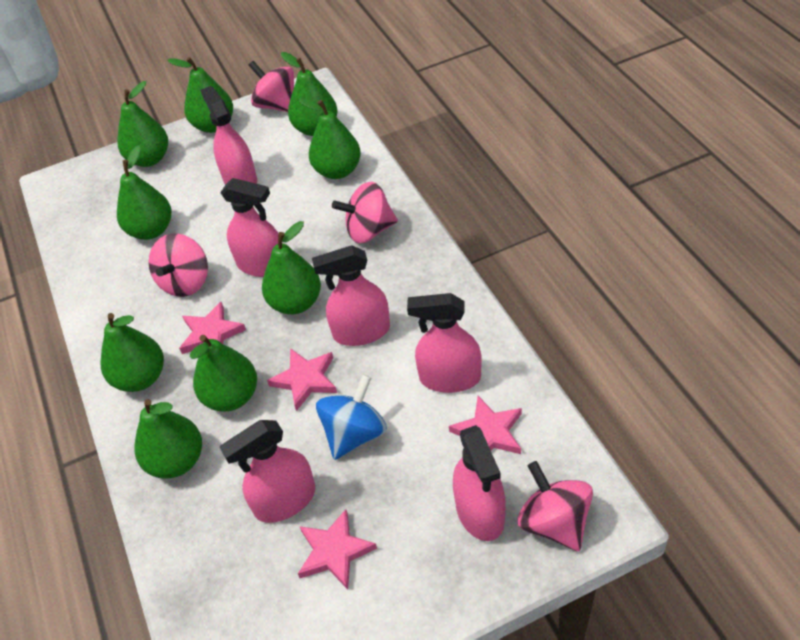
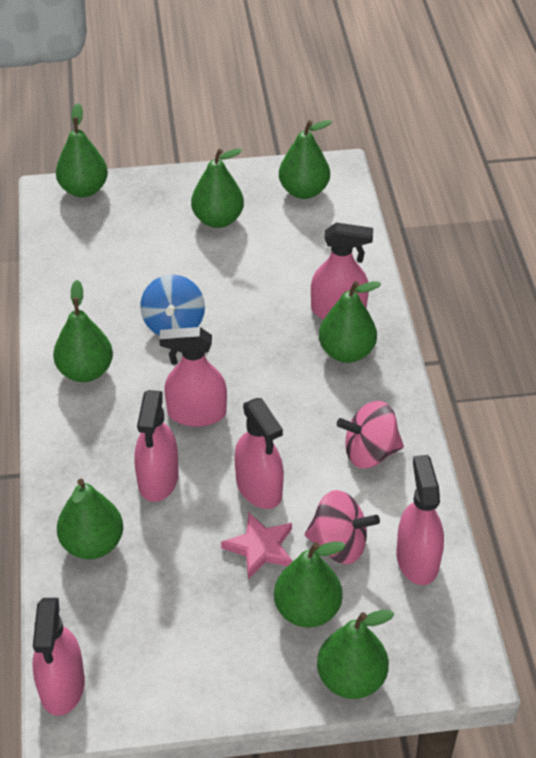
green pear: [101,313,164,392] [117,81,168,167] [117,145,172,240] [134,399,202,479] [167,57,233,133] [190,335,257,412] [262,221,321,314] [281,52,338,136] [298,98,361,179] = 9 -> [53,280,113,382] [56,103,108,197] [57,479,123,559] [191,149,244,228] [274,541,346,628] [279,120,332,199] [317,610,394,699] [319,281,381,363] = 8
pink spinning top: [148,233,208,297] [249,61,294,112] [332,182,398,243] [518,461,593,552] = 4 -> [305,490,380,564] [337,401,404,468] = 2
pink star: [179,302,246,354] [267,348,337,411] [298,509,377,590] [449,396,522,454] = 4 -> [221,512,293,579] = 1

